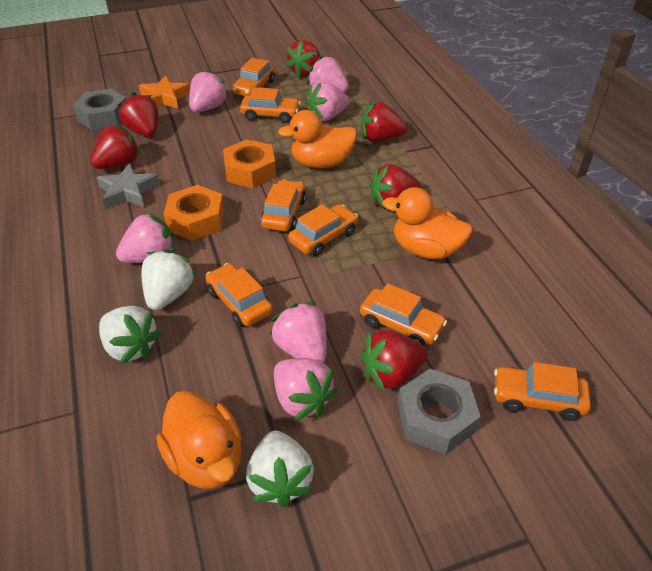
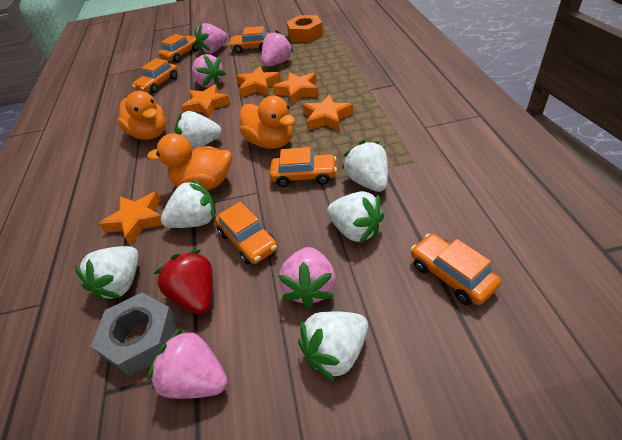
grey nut: [73,89,126,130] [397,369,481,454] = 2 -> [91,292,178,377] = 1
grey star: [96,163,160,209] = 1 -> none = 0
orange car: [206,263,273,327] [232,58,275,96] [240,87,301,123] [260,179,306,231] [288,204,358,256] [360,283,447,346] [494,362,591,421] = 7 -> [132,58,178,93] [158,34,199,63] [215,202,278,265] [229,26,270,53] [270,147,337,187] [411,234,501,305] = 6
orange nut: [164,185,224,241] [223,139,276,188] = 2 -> [286,15,323,42] = 1
orange star: [139,75,190,109] = 1 -> [99,192,163,246] [181,84,231,118] [236,66,281,97] [273,72,319,105] [302,94,353,131] = 5
pink strawberry: [116,212,175,263] [189,69,229,112] [270,301,327,362] [274,358,338,421] [306,82,350,121] [307,55,349,93] = 6 -> [148,327,228,399] [192,54,226,88] [195,23,228,55] [262,30,294,67] [278,247,336,309] = 5
red strawberry: [90,124,141,169] [118,92,159,137] [285,40,320,78] [360,330,428,391] [361,102,407,142] [370,164,422,209] = 6 -> [154,250,213,315] = 1
white strawberry: [99,306,161,364] [141,249,196,310] [246,431,314,507] = 3 -> [74,246,139,302] [161,179,216,228] [175,111,222,150] [298,312,368,382] [327,191,384,244] [342,140,388,192] = 6

